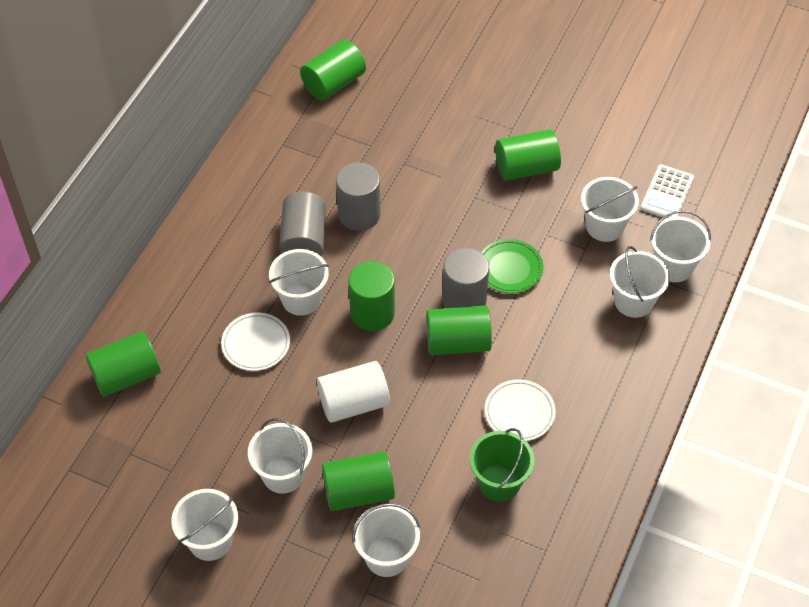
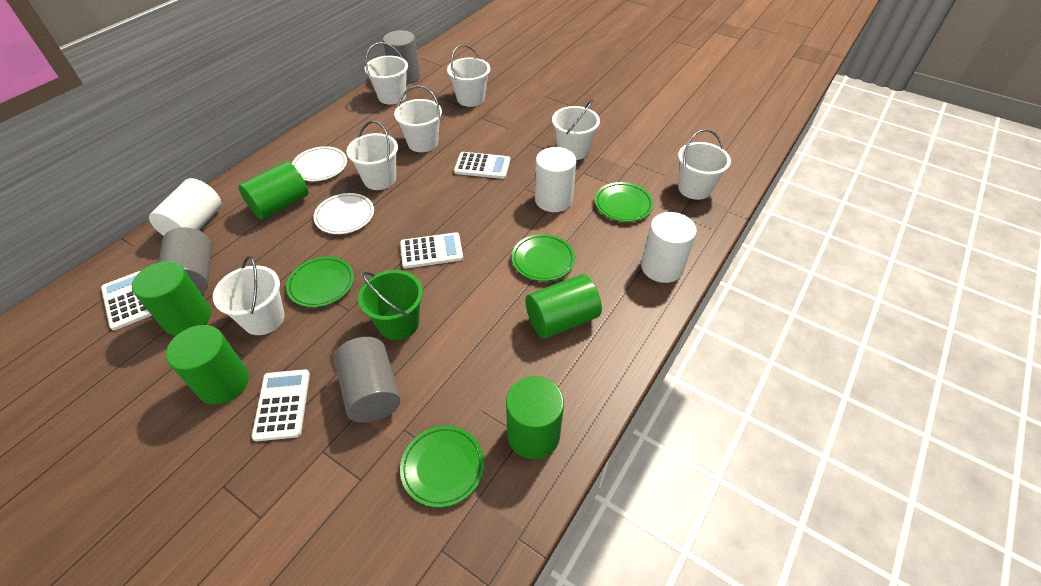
green cylinder: [86,331,161,397] [300,39,366,101] [322,451,395,511] [348,261,395,331] [426,306,492,355] [495,129,561,181] = 6 -> [132,261,211,336] [166,325,249,405] [238,161,308,220] [506,376,564,459] [525,274,602,339] = 5
green plate: [481,239,544,294] = 1 -> [286,257,354,307] [400,426,484,507] [512,234,575,281] [595,182,653,222] = 4
white calculator: [641,164,694,218] = 1 -> [101,271,152,330] [252,369,310,441] [400,232,463,269] [454,152,510,179] = 4
white cylinder: [317,361,390,423] = 1 -> [149,178,222,236] [535,147,576,212] [641,212,697,283] = 3

